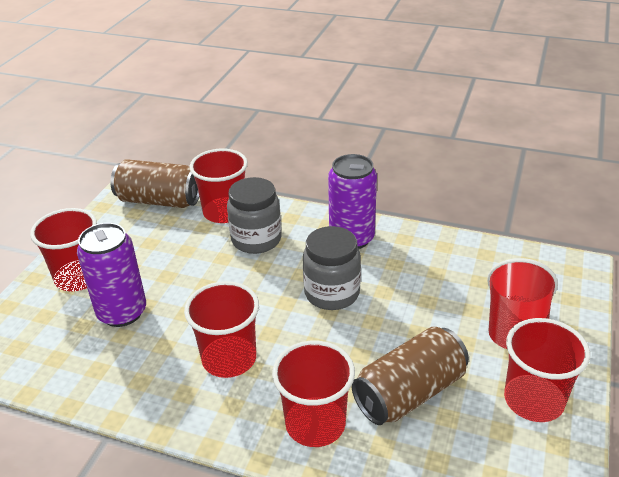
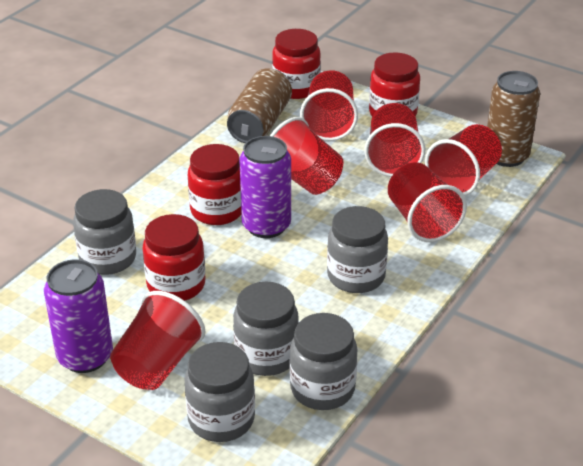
grey jar: [227,177,282,254] [303,226,361,310] = 2 -> [73,189,136,275] [185,342,255,442] [233,282,298,376] [290,313,357,410] [327,206,388,293] = 5
red jar: none = 0 -> [142,214,206,301] [188,144,241,225] [272,29,321,99] [369,52,420,117] = 4

